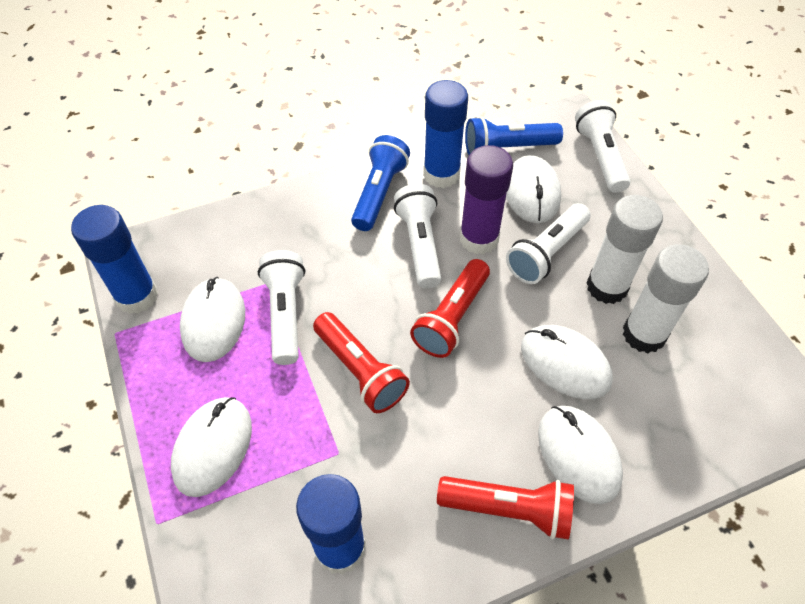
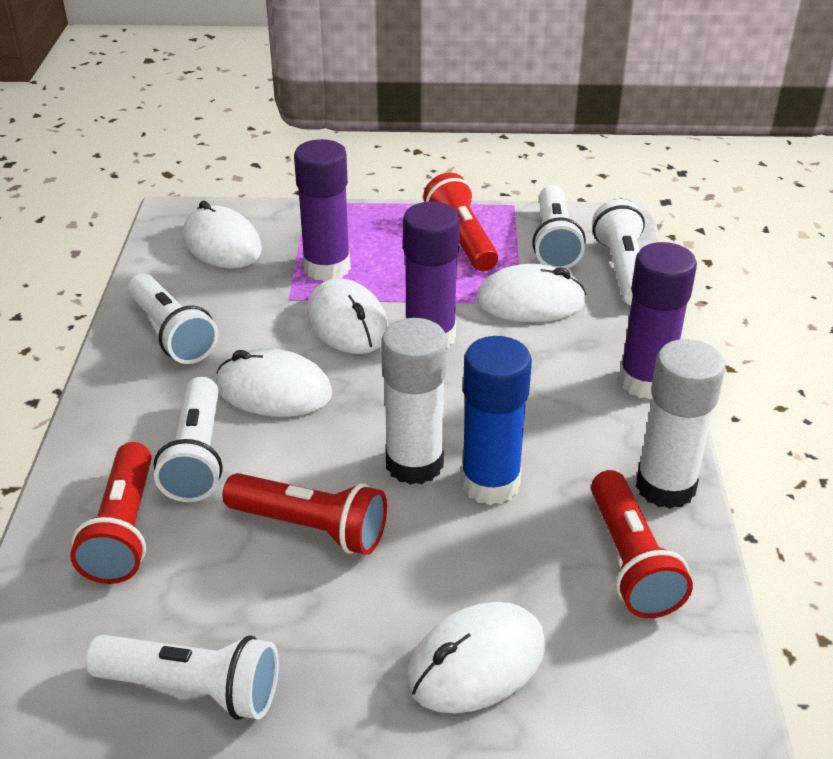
blue flashlight: [351,135,410,231] [465,116,563,155] = 2 -> none = 0
blue glue stick: [71,205,158,314] [296,474,366,575] [423,80,468,188] = 3 -> [461,336,532,505] = 1
purple glue stick: [460,145,513,255] = 1 -> [294,139,351,281] [403,202,460,348] [619,242,697,399] = 3
red flashlight: [313,312,410,413] [410,259,490,358] [437,476,574,540] = 3 -> [70,442,152,584] [222,473,387,555] [423,173,498,271] [591,470,693,618] = 4
white flashlight: [258,250,305,365] [394,184,441,289] [506,203,591,284] [575,100,630,193] = 4 -> [85,635,279,720] [128,274,218,364] [154,377,223,502] [532,185,586,269] [593,199,645,305] = 5

